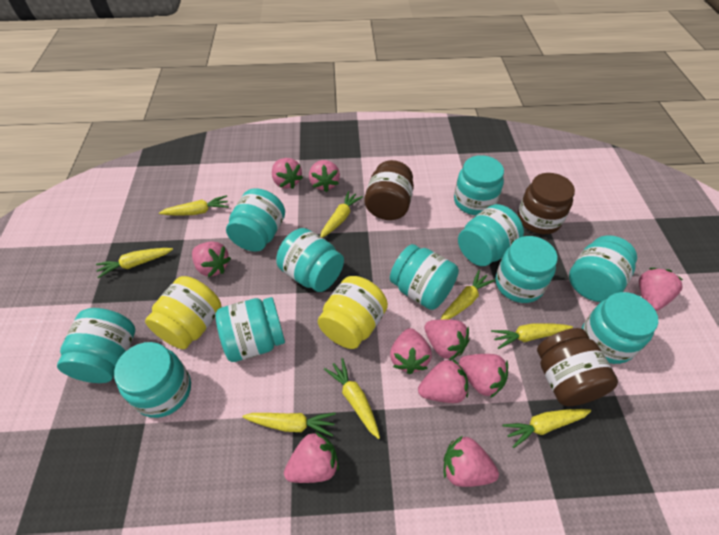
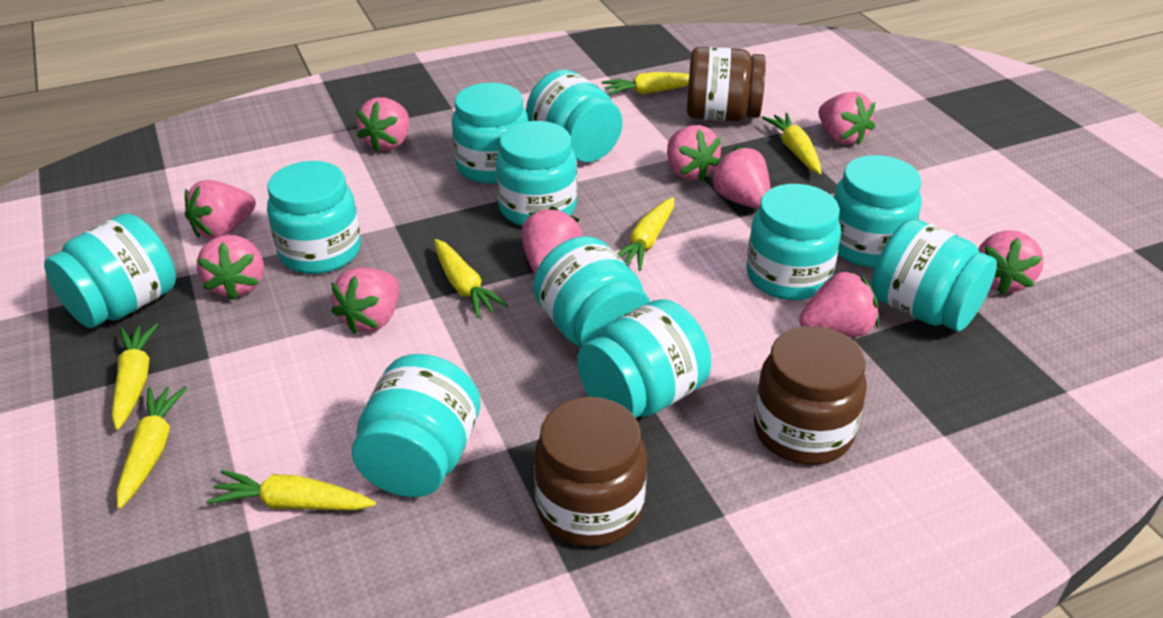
yellow carrot: [96,248,173,278] [159,195,229,216] [243,413,336,437] [320,191,363,238] [324,358,380,439] [441,270,495,319] [491,323,573,349] [502,409,591,448] = 8 -> [112,323,158,430] [116,387,187,509] [206,470,376,510] [434,239,508,318] [602,72,689,95] [617,197,674,271] [762,113,822,174] = 7
yellow jar: [145,276,221,349] [318,276,388,349] = 2 -> none = 0

